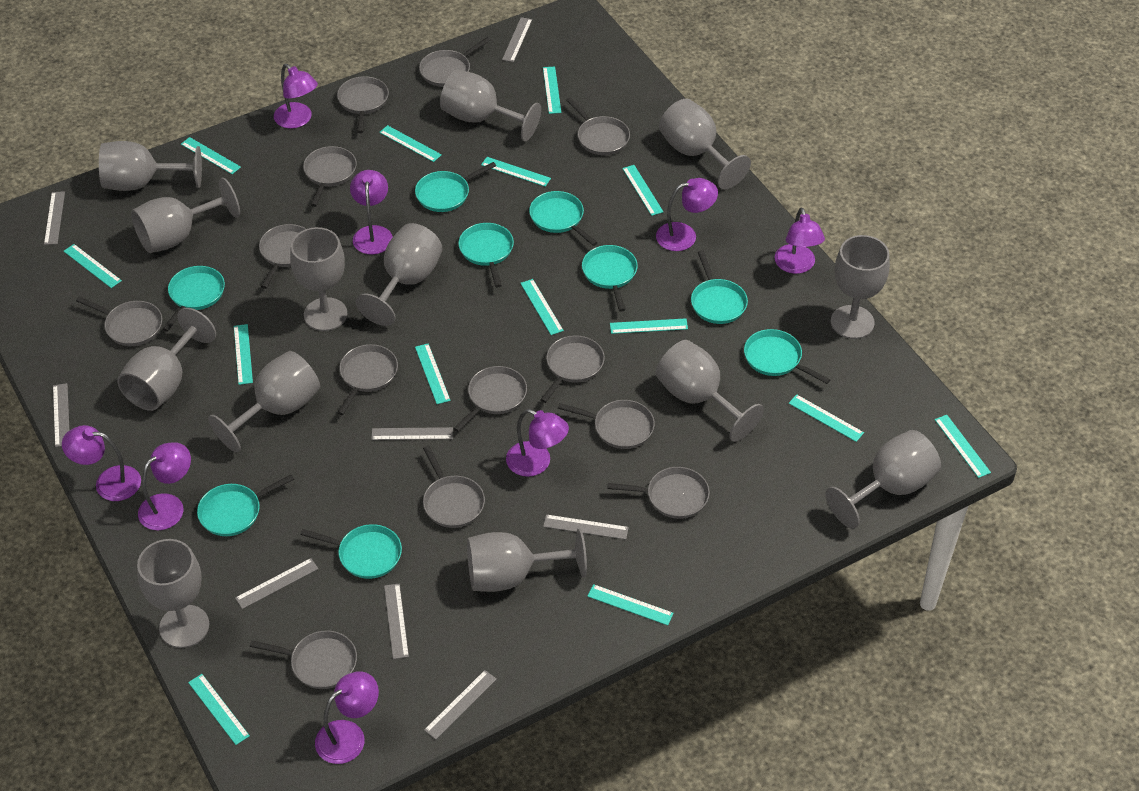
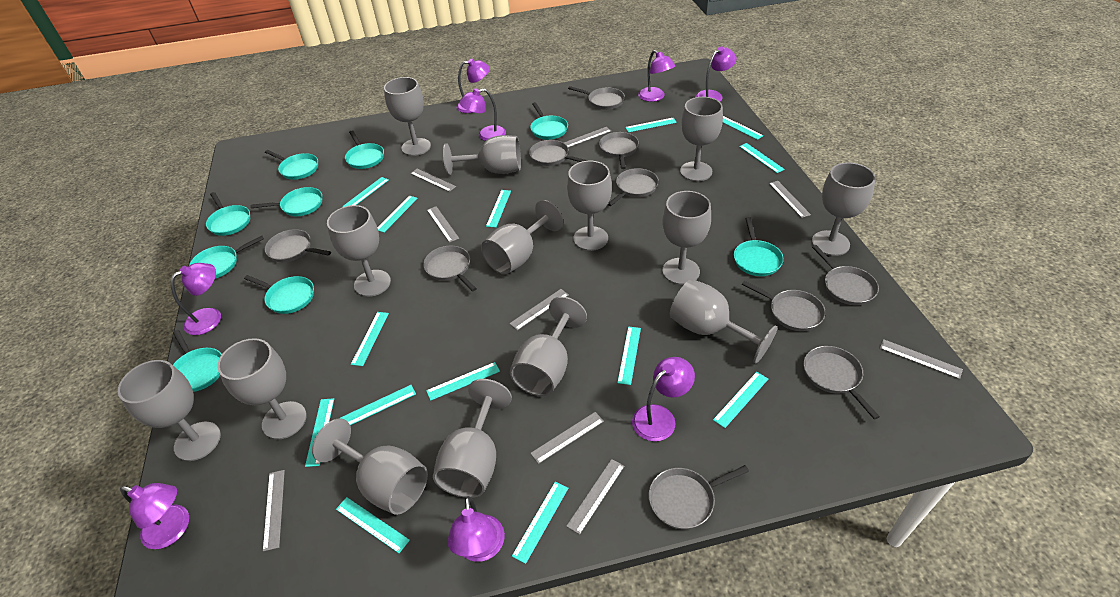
grey goblet: [99,141,202,191] [117,308,216,411] [131,178,240,253] [137,539,209,648] [208,351,320,453] [290,227,348,331] [356,223,442,326] [440,70,541,141] [467,529,587,592] [656,340,764,442] [659,99,751,189] [826,430,941,529] [831,235,890,339] = 13 -> [118,360,221,461] [217,338,307,439] [312,419,428,515] [327,205,391,297] [384,77,431,156] [433,379,512,498] [443,135,521,175] [481,200,563,274] [510,297,587,396] [567,161,612,251] [662,191,711,285] [670,279,778,364] [680,97,723,181] [812,162,876,256] = 14
grey pan: [76,296,162,346] [250,630,357,689] [259,224,306,289] [303,146,357,207] [337,76,389,133] [337,344,398,415] [419,37,491,87] [423,446,485,528] [453,366,527,432] [540,335,605,403] [558,400,655,449] [566,97,630,155] [608,467,710,519] = 13 -> [265,229,331,262] [423,246,477,292] [529,140,588,166] [568,86,625,110] [599,132,639,169] [608,168,659,206] [649,465,749,529] [742,281,826,331] [804,346,880,419] [812,245,879,305] = 10
grey ruler: [44,191,65,245] [53,383,70,447] [235,558,318,609] [371,427,453,440] [384,584,409,659] [424,670,497,739] [502,17,532,62] [543,514,629,540] = 8 -> [263,470,285,551] [410,169,456,192] [427,206,459,243] [509,289,569,330] [530,412,604,464] [564,127,611,148] [566,459,625,535] [769,181,811,218] [880,339,963,379] = 9

